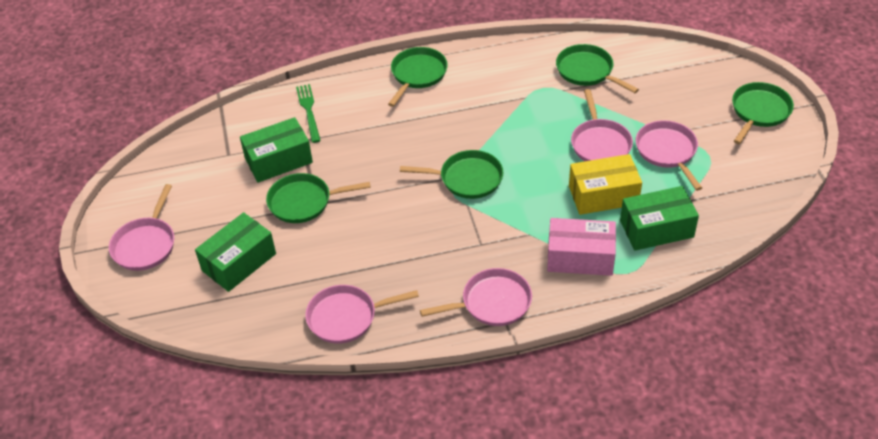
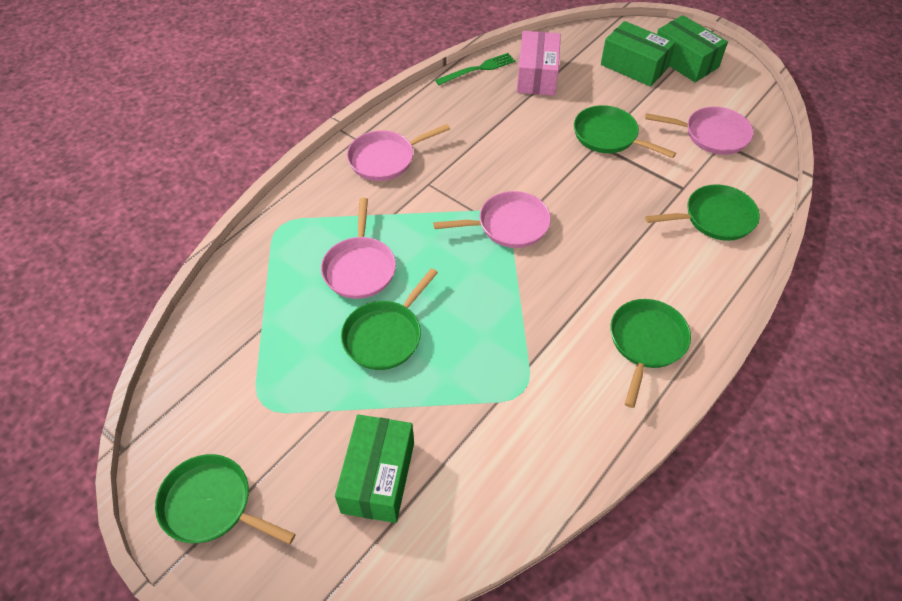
pink pan: [109,184,174,271] [305,285,419,344] [420,268,532,326] [571,89,633,161] [636,120,702,191] = 5 -> [321,198,396,299] [347,124,450,181] [433,191,551,248] [645,107,754,155] = 4
yellow box: [569,154,642,215] = 1 -> none = 0

